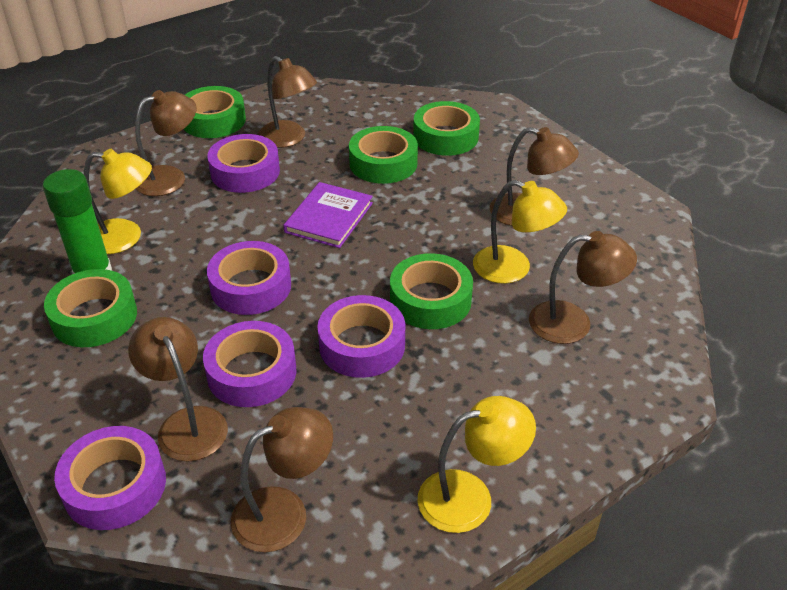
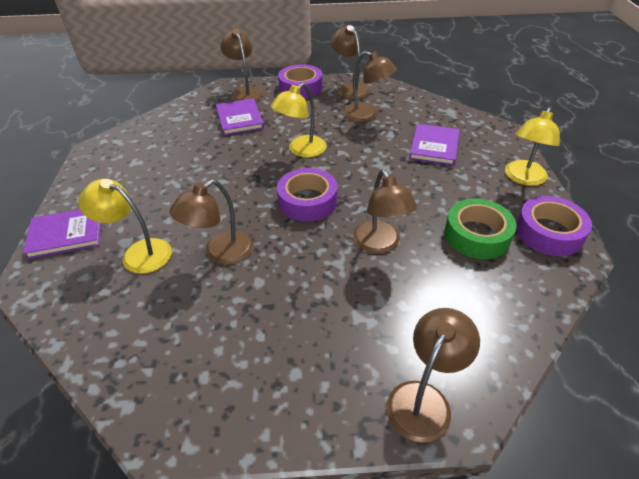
green glue stick: [43,169,112,274] = 1 -> none = 0
green tape: [44,269,137,347] [184,86,246,138] [349,126,418,184] [390,253,473,329] [413,101,480,156] = 5 -> [444,199,516,259] = 1
purple book: [283,182,373,248] = 1 -> [23,209,101,259] [216,98,264,135] [409,124,460,166] = 3
purple tape: [54,426,166,530] [203,321,296,407] [207,134,280,193] [207,241,291,315] [317,295,405,378] = 5 -> [277,168,337,222] [278,64,323,99] [516,196,592,256] = 3

